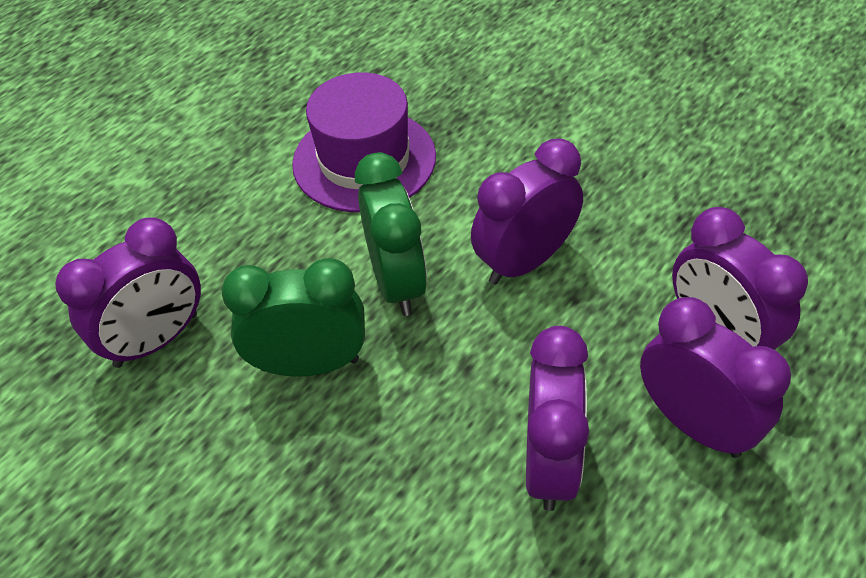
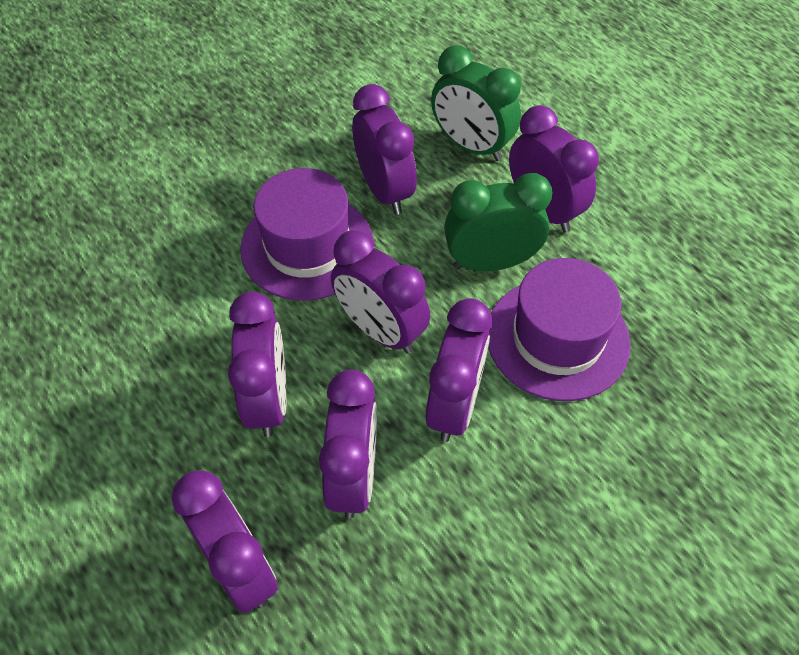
purple clock: [55,218,201,368] [471,139,583,285] [526,326,589,511] [640,297,791,458] [672,207,808,350] = 5 -> [172,470,278,613] [228,291,287,437] [319,369,377,519] [331,230,430,354] [353,84,417,215] [426,298,492,442] [509,105,599,233] = 7
purple hat: [292,72,436,212] = 1 -> [240,168,374,301] [488,258,631,401] = 2

